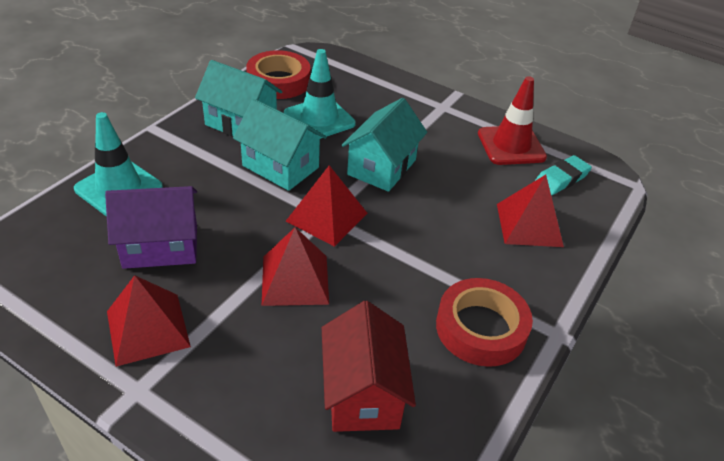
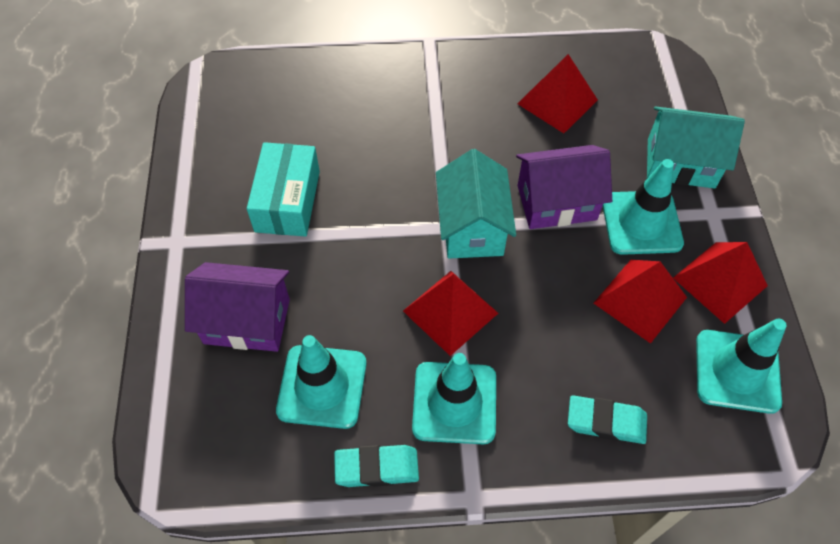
purple house: [105,186,197,269] = 1 -> [185,262,290,352] [516,145,612,229] = 2
red house: [322,301,416,432] = 1 -> none = 0
red tape: [246,50,311,99] [436,278,533,367] = 2 -> none = 0
red traffic cone: [478,76,547,165] = 1 -> none = 0
turquoise box: none = 0 -> [247,142,320,237] = 1
turquoise eraser: [535,155,592,195] = 1 -> [334,445,419,487] [568,395,647,444] = 2
turquoise house: [195,60,283,136] [233,99,327,191] [341,98,427,192] = 3 -> [436,149,516,259] [647,106,745,189] = 2
turquoise traffic cone: [74,112,163,216] [284,49,356,139] = 2 -> [276,335,367,429] [412,353,496,444] [603,159,684,255] [696,318,787,414] = 4

